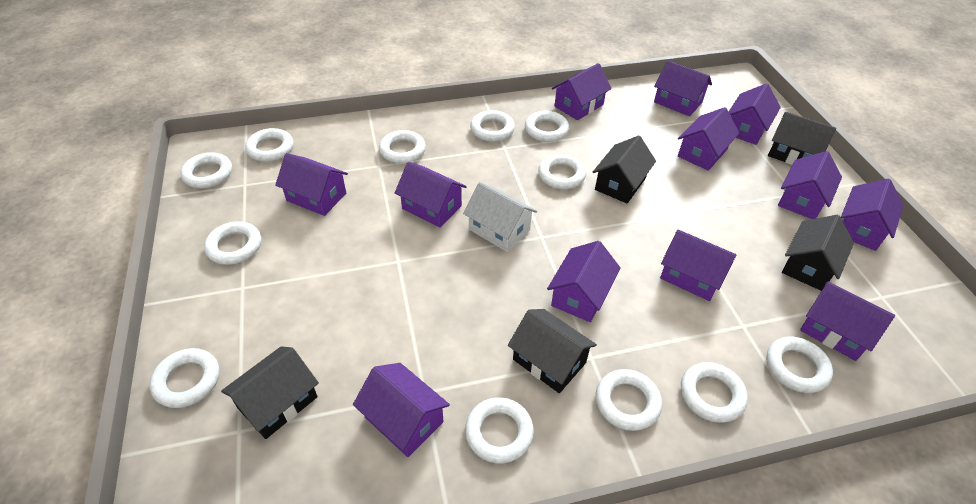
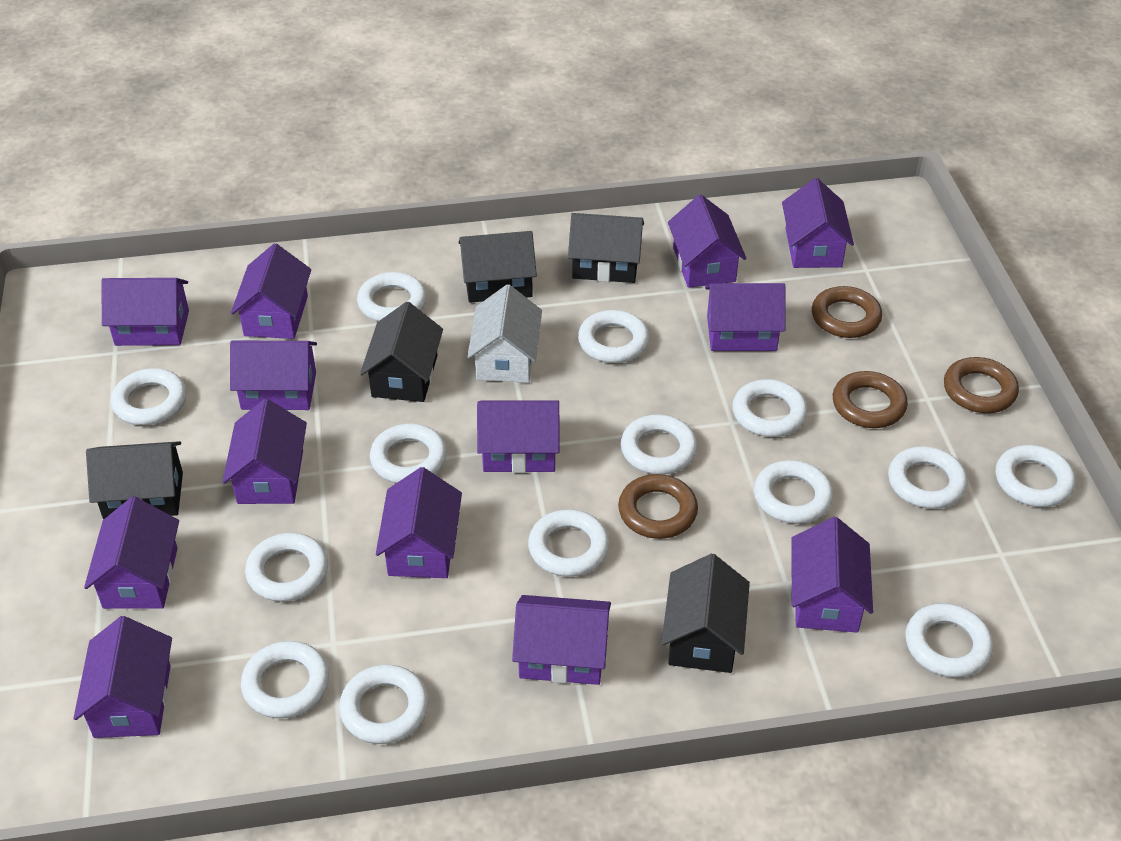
brown ring: none = 0 -> [618,474,698,539] [812,286,882,338] [833,371,908,428] [944,357,1019,413] = 4
purple house: [275,153,348,216] [353,363,450,457] [395,162,467,227] [547,241,621,322] [552,63,611,120] [654,61,712,116] [660,230,736,301] [678,107,739,171] [729,83,781,145] [778,151,842,219] [800,281,895,361] [841,178,904,251] = 12 -> [73,616,172,738] [84,496,179,609] [101,278,189,346] [222,399,307,504] [230,340,317,410] [231,243,311,339] [376,467,462,578] [477,400,559,473] [512,595,611,685] [668,195,746,288] [705,283,786,351] [782,178,854,268] [791,517,873,633] = 13
white ring: [150,348,219,408] [180,152,232,188] [204,221,261,265] [245,128,293,162] [379,130,426,163] [465,397,534,464] [470,110,515,142] [525,111,569,142] [538,154,586,189] [596,369,662,431] [681,362,748,423] [766,336,833,393] = 12 -> [111,368,186,425] [241,641,330,718] [245,533,328,602] [339,665,429,744] [357,272,427,321] [370,423,447,483] [528,509,610,577] [578,310,649,363] [621,414,697,475] [732,379,808,437] [754,460,833,524] [888,446,968,509] [905,603,993,678] [996,445,1075,507] = 14

